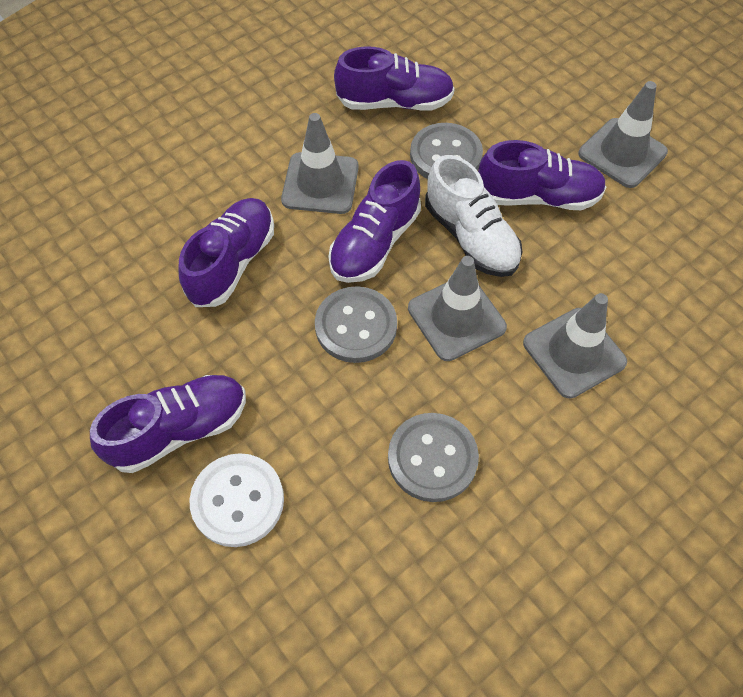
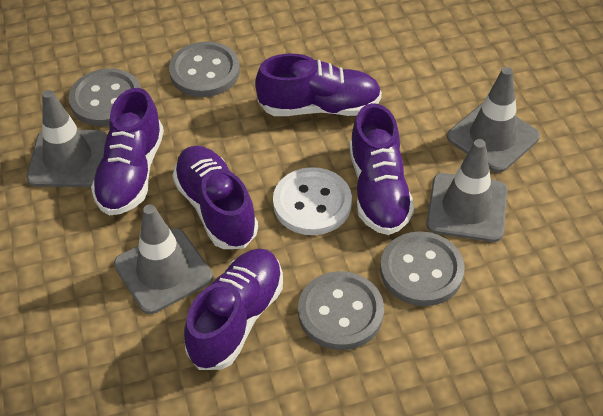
grey button: [315,286,397,363] [388,413,479,502] [410,123,483,179] = 3 -> [69,69,141,126] [169,42,240,97] [298,271,384,350] [380,231,465,306] = 4
white shoe: [425,155,522,277] = 1 -> none = 0

